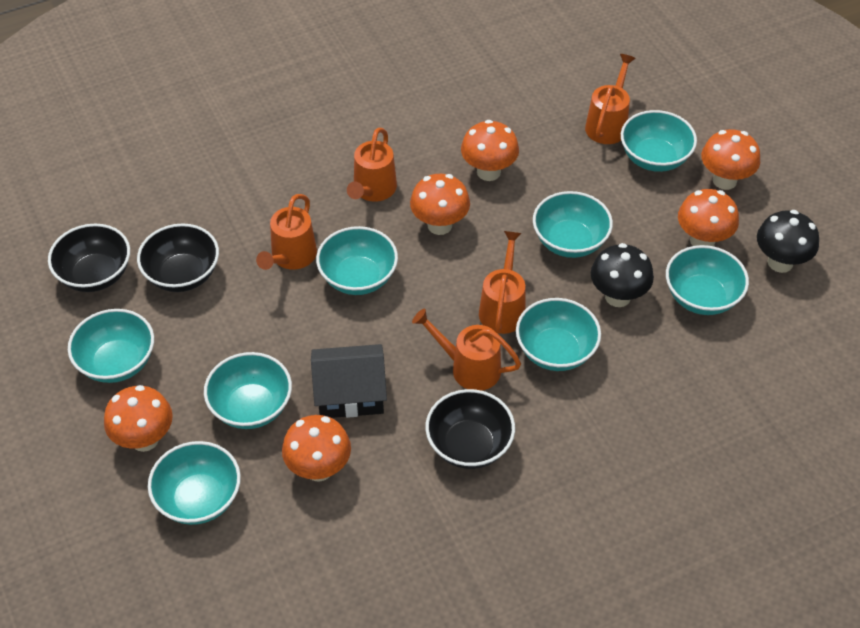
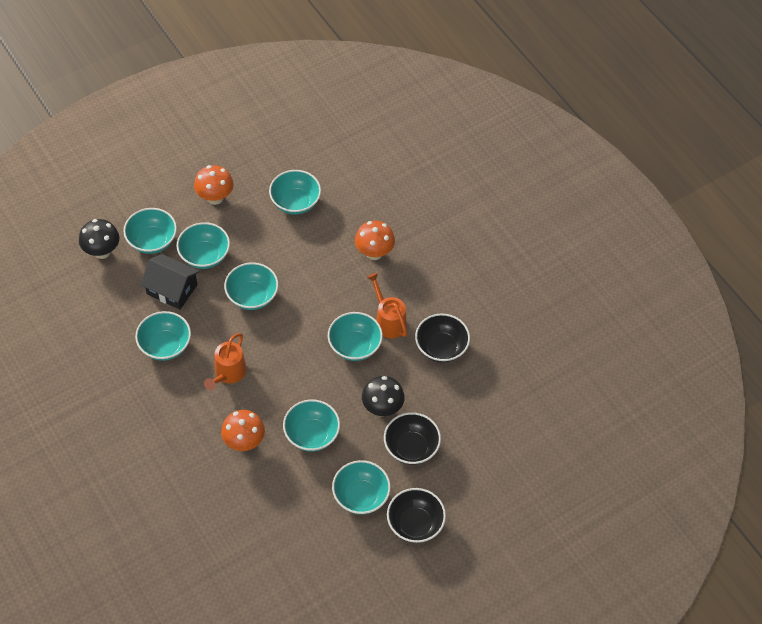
orange mushroom: [104,385,173,452] [282,415,351,482] [410,174,470,235] [461,120,519,181] [678,189,739,246] [701,129,760,190] = 6 -> [194,165,234,205] [221,410,265,451] [355,221,395,260] = 3
orange watering can: [256,194,317,270] [347,128,397,202] [412,309,521,391] [479,231,525,334] [585,54,636,144] = 5 -> [204,333,246,390] [367,273,407,338] = 2

